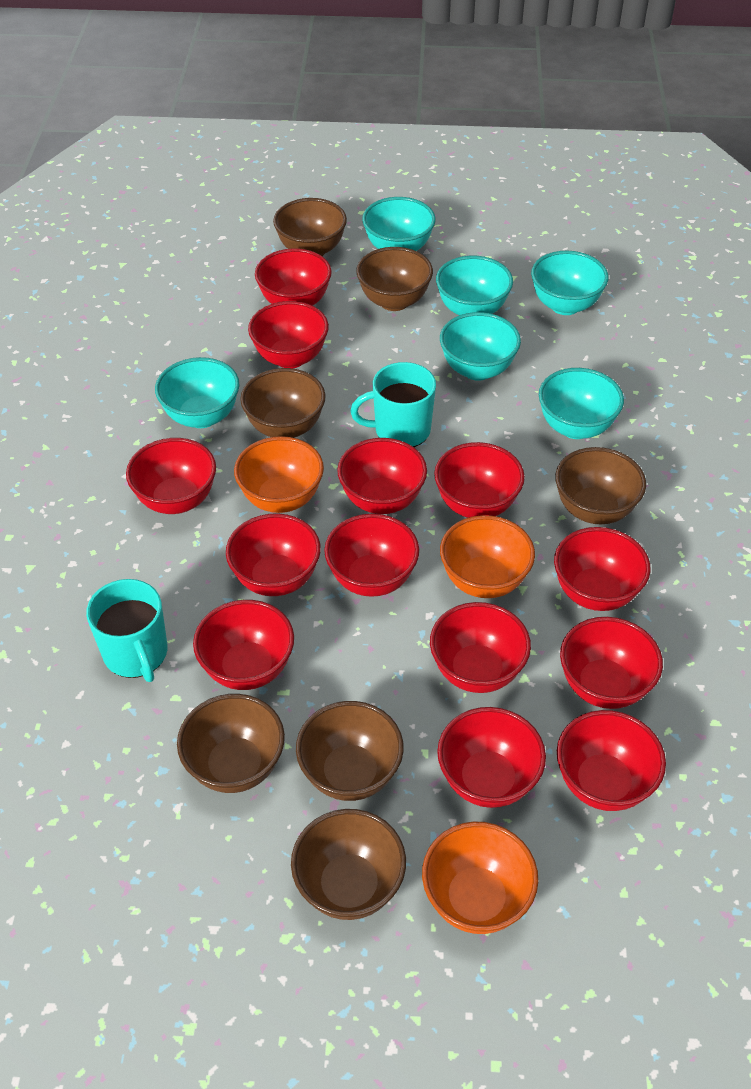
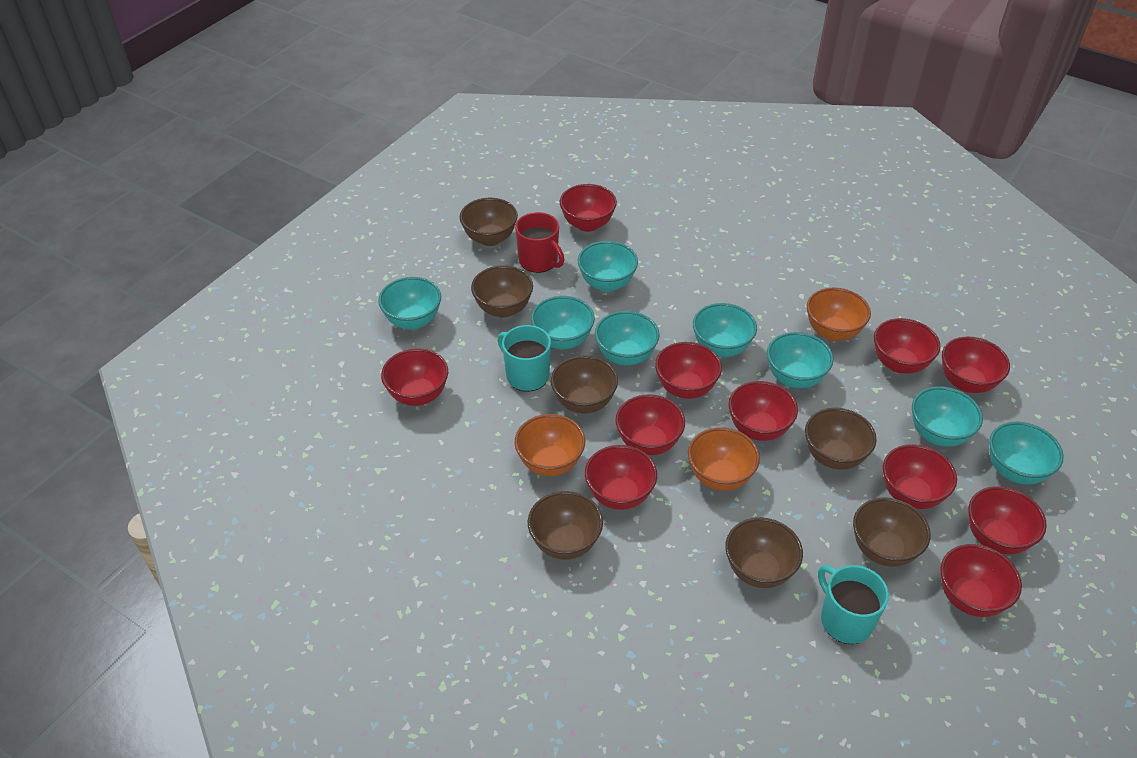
red bowl: [126,438,216,514] [193,600,294,690] [226,513,321,596] [248,301,329,368] [255,248,332,306] [324,514,419,597] [337,438,427,514] [430,602,531,693] [434,442,525,518] [437,707,546,808] [554,527,651,611] [557,710,666,811] [560,617,663,709] = 13 -> [381,348,448,406] [560,184,617,232] [585,445,657,510] [616,394,685,455] [655,342,722,399] [729,381,798,441] [874,318,941,374] [883,444,957,509] [940,544,1022,617] [942,336,1010,393] [968,486,1047,554] = 11
red mug: none = 0 -> [515,212,565,273] = 1
turquoise bowl: [155,357,240,428] [362,197,436,251] [436,256,513,315] [440,312,521,381] [531,251,609,315] [539,368,624,439] = 6 -> [378,277,441,330] [531,296,595,350] [577,241,638,292] [595,311,660,366] [693,303,757,357] [767,332,834,388] [912,387,983,447] [989,422,1064,484] = 8

